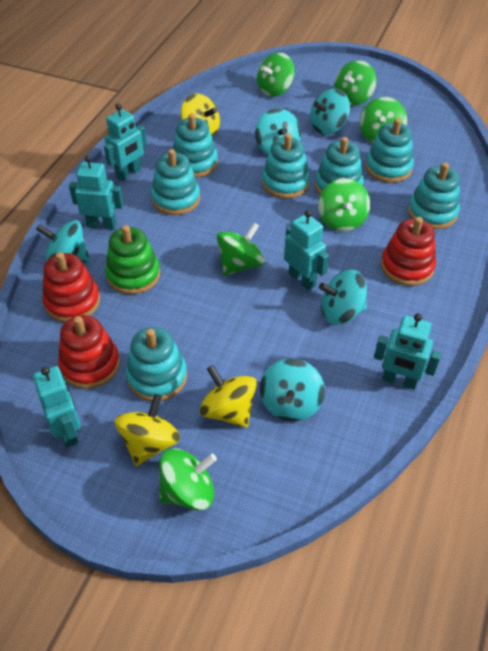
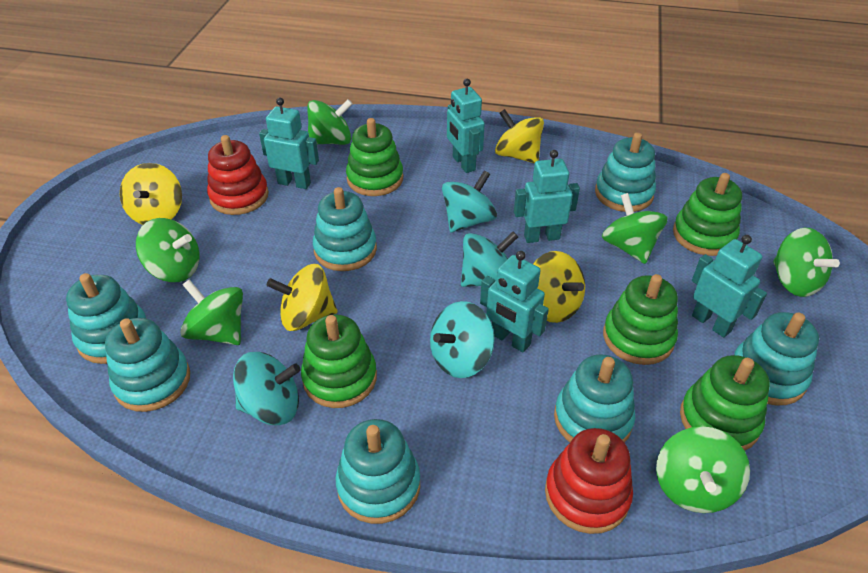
green stacking toy: [105,225,160,295] = 1 -> [301,315,377,408] [346,118,403,196] [603,274,678,365] [673,173,742,256] [680,355,770,451] = 5
red stacking toy: [42,252,100,322] [58,315,120,389] [381,217,436,286] = 3 -> [207,135,269,215] [545,428,633,534] = 2
turquoise spinning top: [36,220,90,263] [255,108,301,155] [260,358,325,422] [310,88,350,135] [319,270,367,325] = 5 -> [233,352,301,425] [430,301,495,378] [442,170,497,232] [461,231,518,287] = 4
yellow spinning top: [115,394,180,466] [181,93,220,138] [199,365,257,428] = 3 -> [120,163,182,225] [267,264,338,331] [495,109,544,163] [533,251,585,323] = 4

